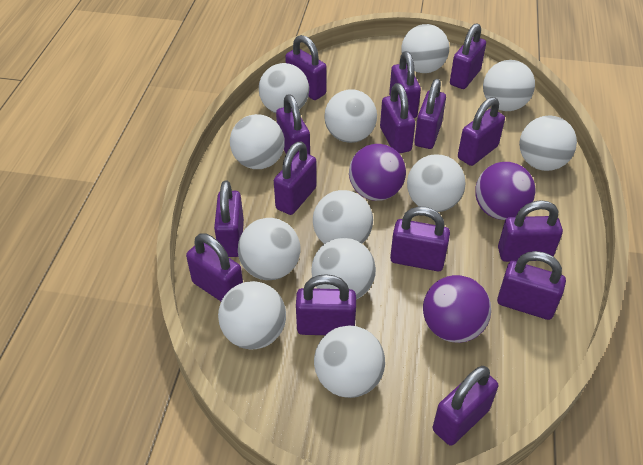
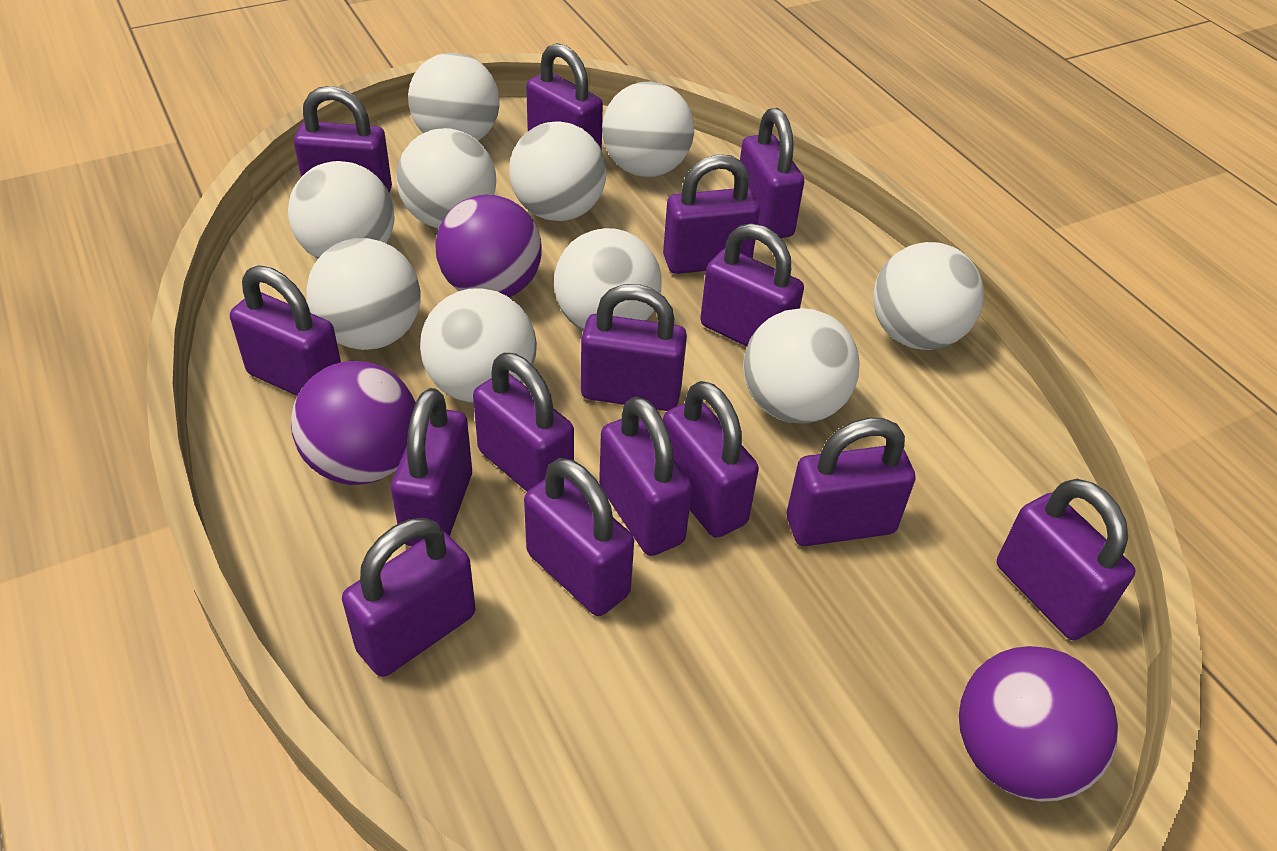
white ball: [218,281,286,349] [230,114,285,169] [238,218,300,280] [259,63,309,113] [311,238,376,300] [313,190,373,244] [314,326,385,398] [324,89,377,143] [401,24,449,73] [407,154,465,212] [483,60,535,111] [519,115,577,171] = 12 -> [288,161,395,259] [307,238,420,350] [396,128,496,228] [408,53,500,141] [420,288,537,404] [509,121,607,221] [554,228,661,331] [602,81,694,177] [743,308,860,424] [873,242,984,350] = 10

